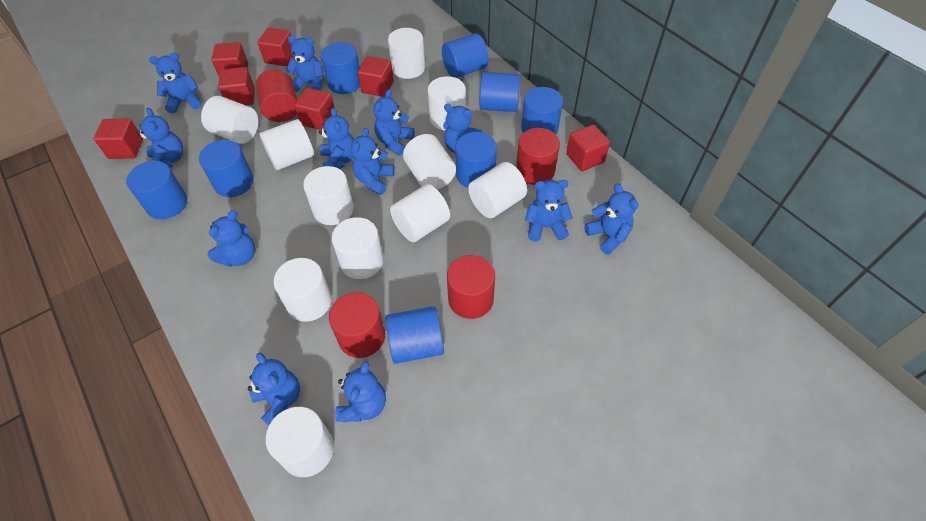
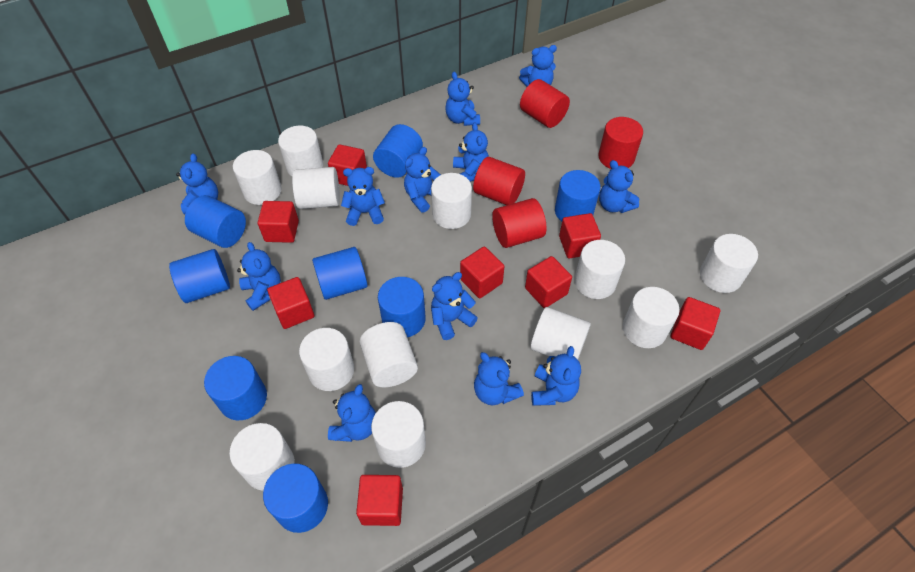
red cube: [94,118,143,159] [212,42,248,76] [218,67,255,105] [258,28,293,66] [294,88,335,130] [358,56,394,97] [566,124,610,171] = 7 -> [258,201,299,243] [267,277,314,329] [328,144,367,186] [356,475,403,526] [460,247,505,298] [525,256,572,308] [559,213,601,259] [671,297,721,350] = 8
white cylinder: [201,96,258,144] [260,119,314,170] [266,407,334,477] [274,258,332,322] [303,166,354,225] [332,217,383,279] [388,28,425,79] [390,184,450,242] [403,134,456,190] [428,76,466,130] [468,162,527,218] = 11 -> [229,423,295,491] [233,150,282,205] [278,126,323,176] [292,167,340,209] [299,328,354,391] [360,322,418,387] [371,401,426,468] [431,173,472,229] [530,307,591,360] [574,240,625,299] [623,287,679,348] [700,234,758,293] = 12

